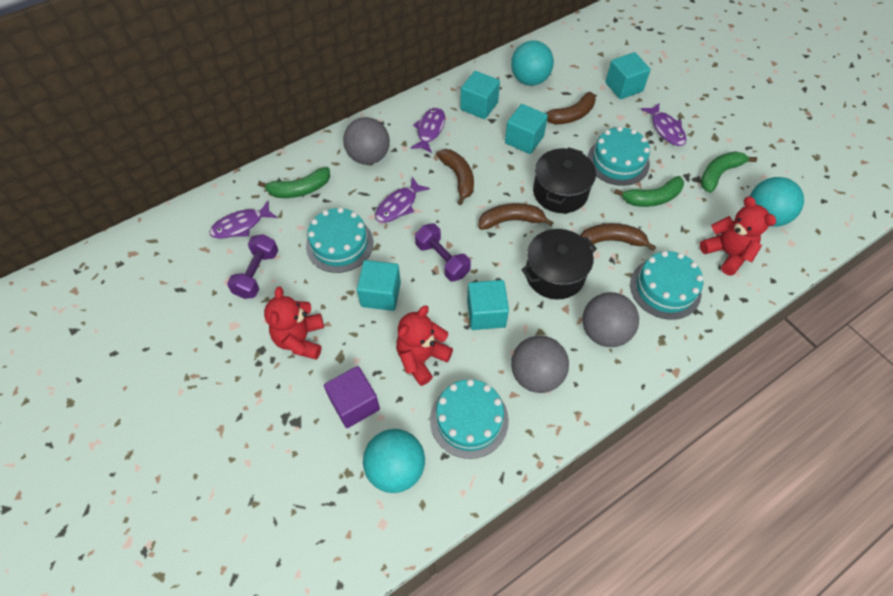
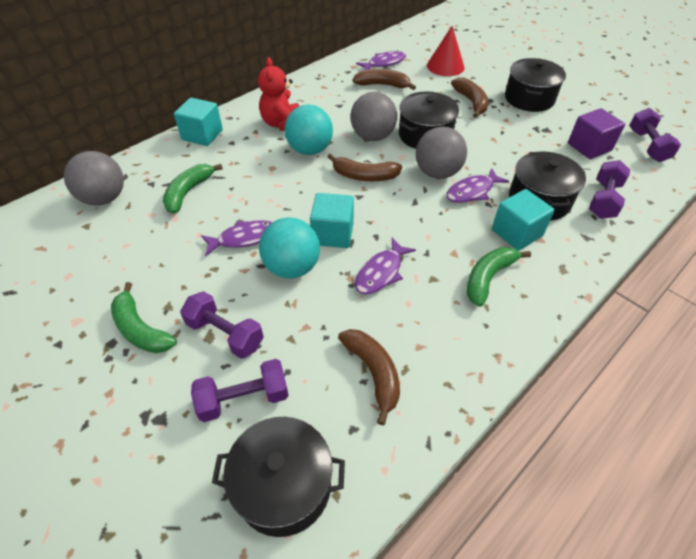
black pot: [521,229,597,299] [533,147,596,213] = 2 -> [212,417,345,537] [399,91,459,149] [505,58,566,112] [509,151,586,221] = 4
purple dumbbell: [227,234,278,299] [415,223,471,282] = 2 -> [180,291,264,359] [191,359,289,422] [589,160,630,219] [629,108,681,162] = 4
red cone: none = 0 -> [427,26,465,76] = 1
red teddy bear: [264,287,324,360] [396,305,453,386] [700,196,776,276] = 3 -> [258,57,299,131] = 1
turquoise ball: [363,429,425,493] [511,40,554,86] [750,177,804,227] = 3 -> [259,217,320,278] [284,105,333,155] = 2
turquoise cake: [306,207,373,273] [430,379,509,459] [587,126,650,186] [630,251,703,320] = 4 -> none = 0
turquoise cube: [357,260,401,311] [460,71,500,119] [467,280,509,330] [505,104,548,154] [605,52,651,99] = 5 -> [174,98,223,146] [310,193,354,248] [492,189,555,251] = 3

